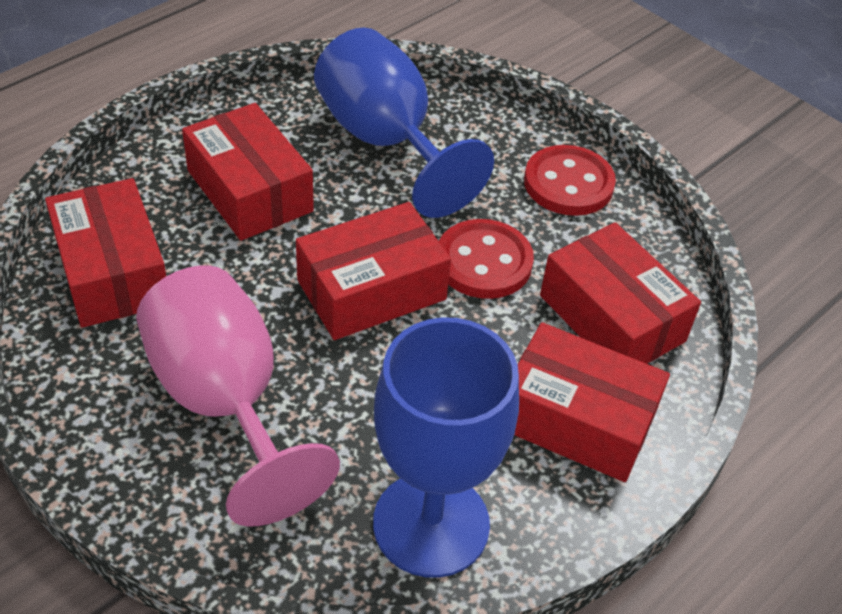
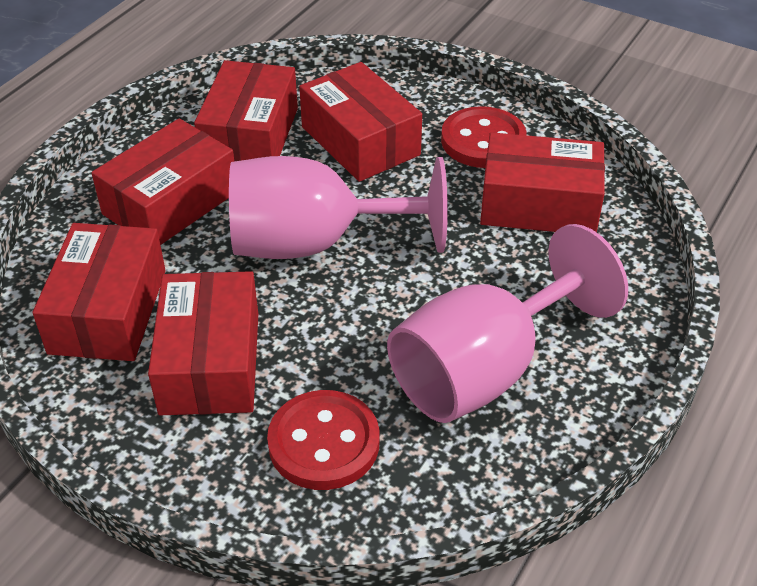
blue goblet: [314,28,494,218] [373,317,519,578] = 2 -> none = 0
pink goblet: [136,266,340,526] = 1 -> [229,156,448,259] [387,224,628,423] = 2
red box: [45,178,166,328] [182,103,314,241] [296,202,451,340] [514,322,670,482] [540,222,701,364] = 5 -> [33,223,166,361] [92,118,234,245] [148,271,258,415] [194,60,298,162] [299,62,422,182] [480,132,605,232] = 6

